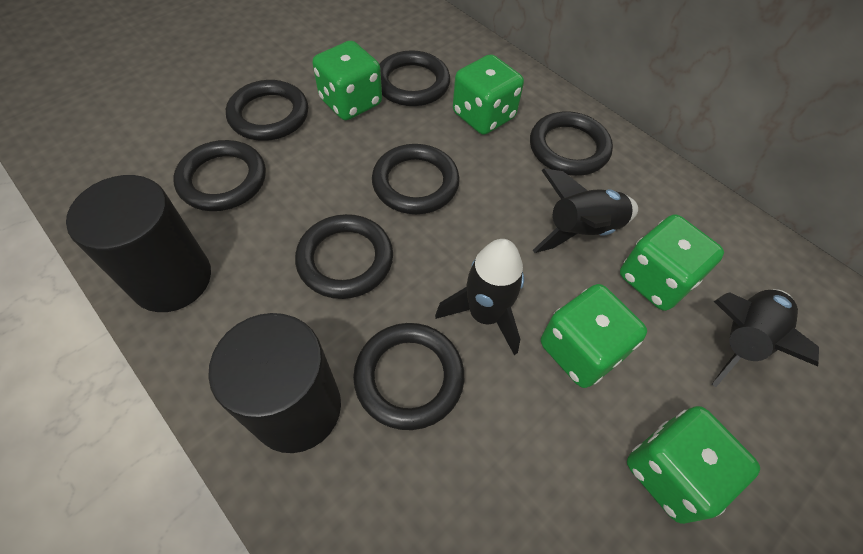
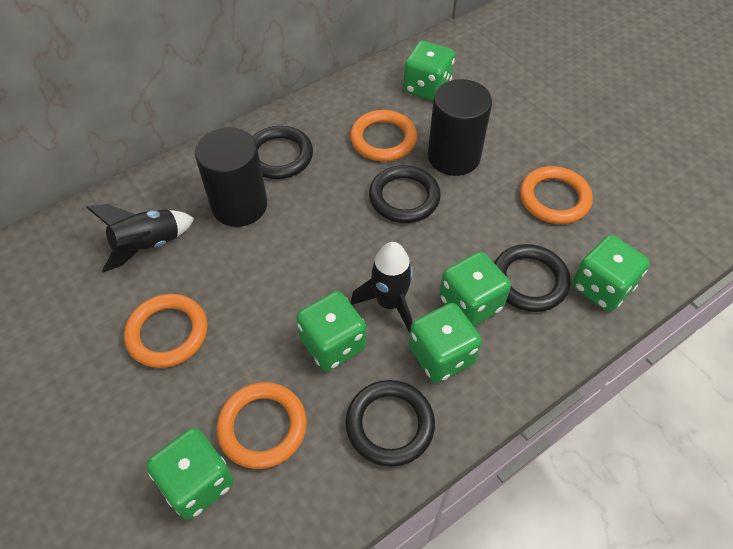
black ring: [173,140,266,211] [226,80,308,141] [295,214,393,299] [353,323,464,430] [372,144,460,214] [379,50,450,106] [530,111,613,176] = 7 -> [252,126,313,179] [345,380,435,467] [369,165,441,223] [494,244,571,312] = 4
black rocket: [435,239,524,355] [533,169,638,253] [712,289,819,387] = 3 -> [86,204,195,273] [351,242,413,333] = 2
green dice: [312,41,382,120] [453,54,524,135] [541,284,647,388] [620,214,724,311] [627,406,760,524] = 5 -> [146,428,234,520] [296,291,366,371] [403,41,455,101] [409,303,482,383] [439,252,511,326] [572,235,650,312] = 6
orange ring: none = 0 -> [124,294,207,368] [216,382,307,469] [350,110,417,161] [520,166,593,224] = 4

